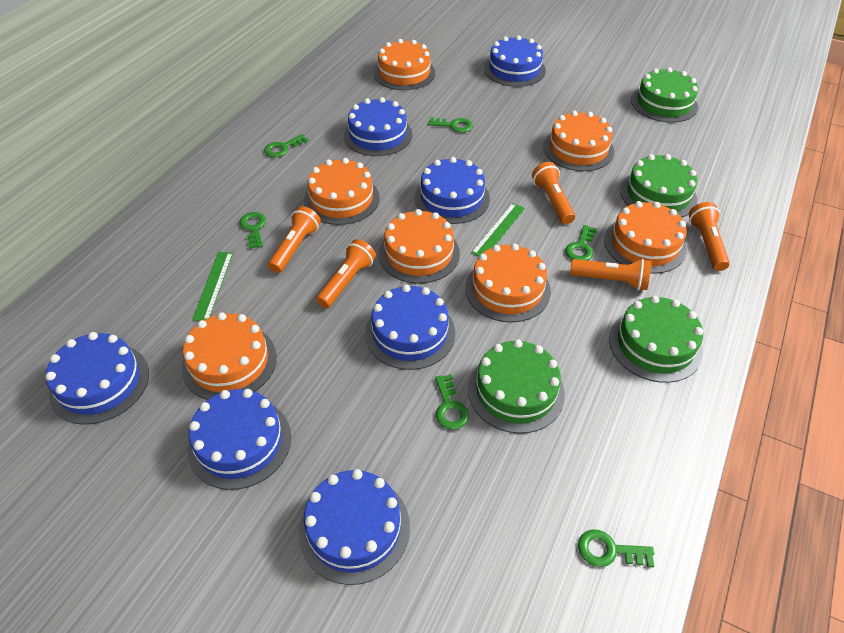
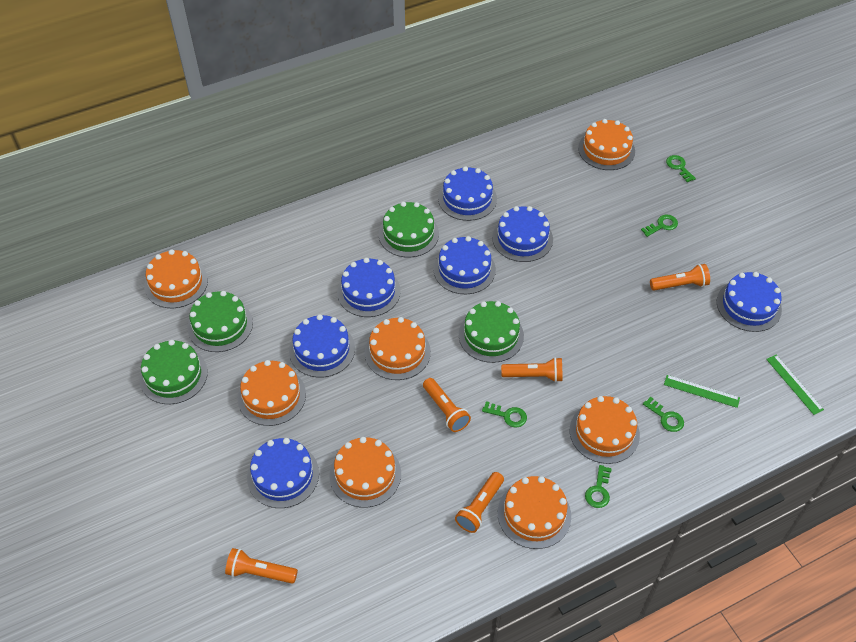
green key: [239,212,266,249] [264,134,309,157] [428,117,473,133] [435,374,469,430] [565,225,597,260] [578,529,654,567] = 6 -> [482,401,527,428] [585,465,612,508] [641,215,678,237] [643,397,684,432] [666,155,696,182] = 5

